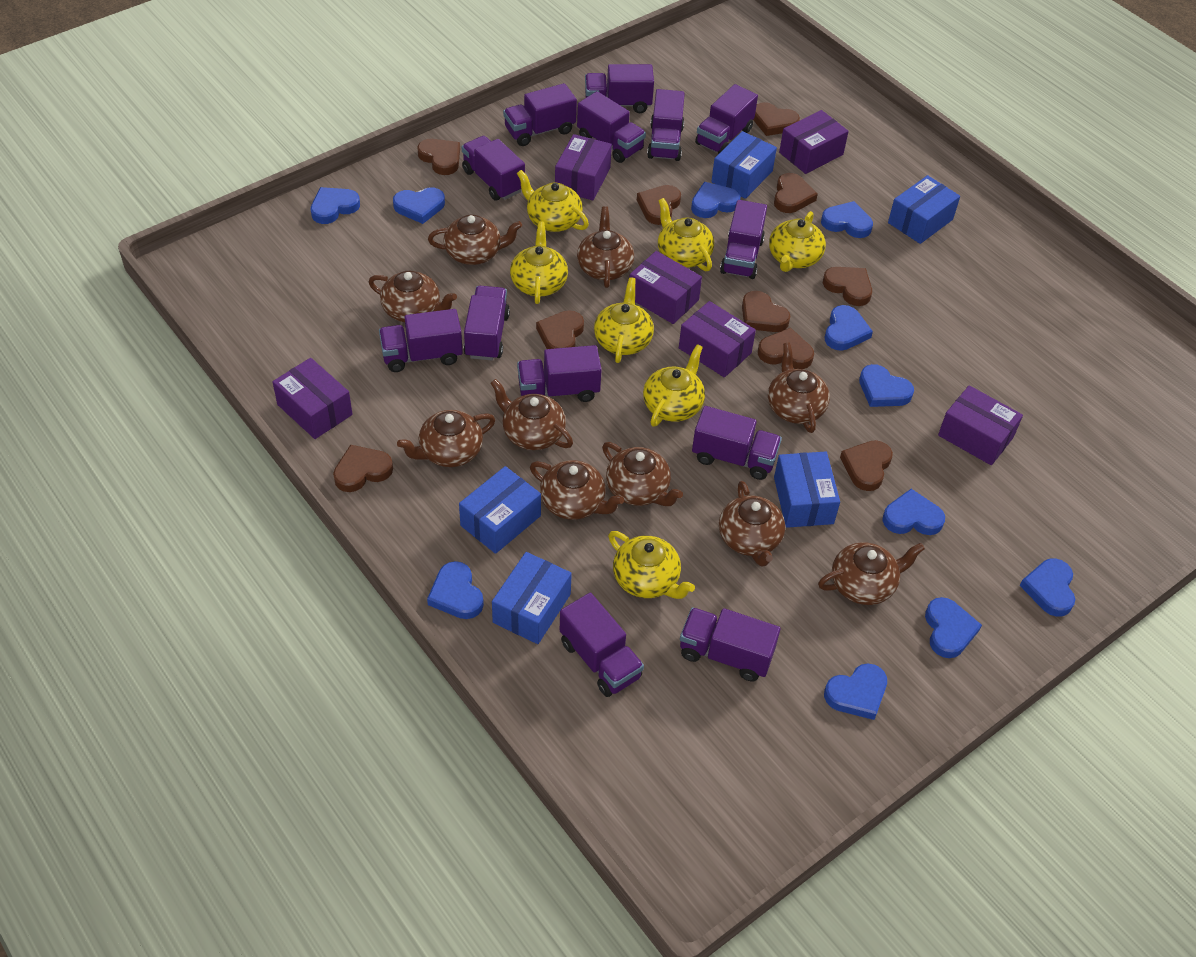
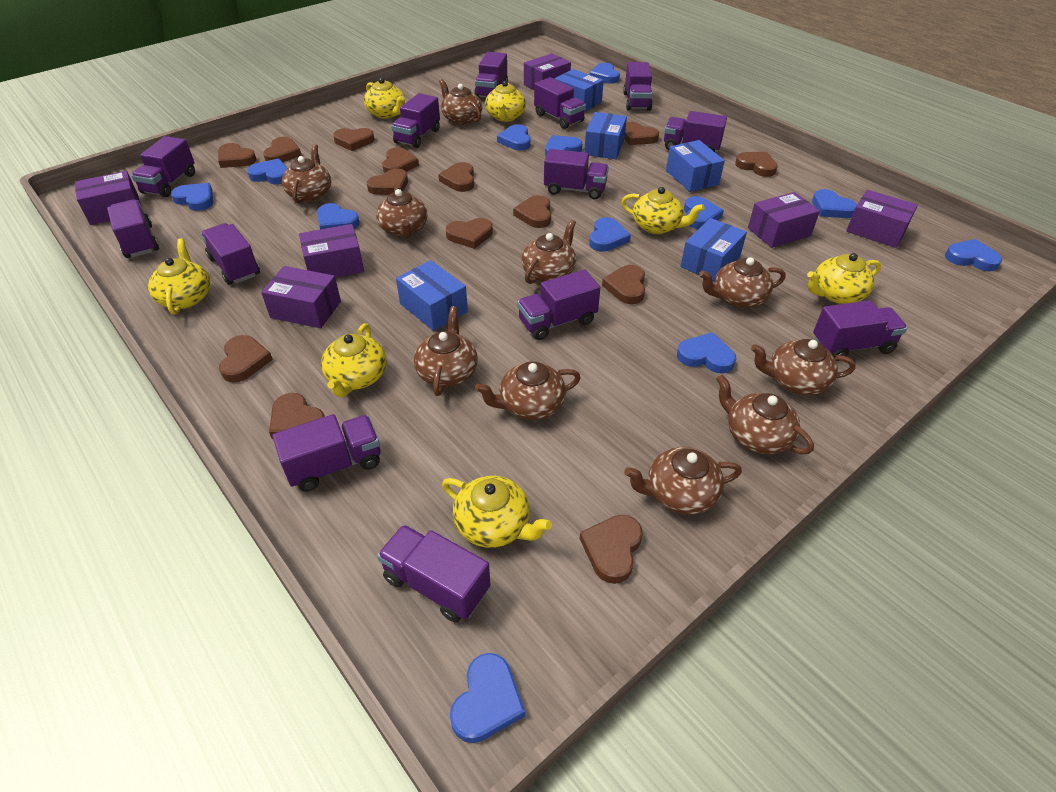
blue heart: [311,187,360,224] [393,187,445,224] [427,561,484,619] [691,182,741,218] [821,201,873,238] [824,663,887,720] [825,305,873,351] [859,364,914,407] [882,489,945,535] [925,597,982,658] [1020,558,1075,617] = 11 -> [171,183,213,211] [247,158,288,184] [317,203,360,229] [450,653,525,743] [497,124,531,151] [545,135,582,156] [589,217,631,252] [590,63,620,84] [677,332,736,374] [684,196,724,229] [812,189,857,218] [945,239,1002,271] = 12
brown heart: [333,445,393,492] [417,139,460,175] [536,310,584,349] [637,185,681,225] [742,291,790,332] [753,102,800,136] [758,328,814,369] [774,173,818,213] [823,267,872,306] [840,440,893,491] = 10 -> [218,143,257,168] [219,335,273,383] [263,137,302,162] [269,393,325,439] [333,128,374,151] [367,168,408,195] [382,147,419,173] [438,162,474,192] [446,218,493,249] [513,195,551,228] [580,515,643,584] [602,265,645,304] [625,122,659,145] [735,152,778,177] = 14

